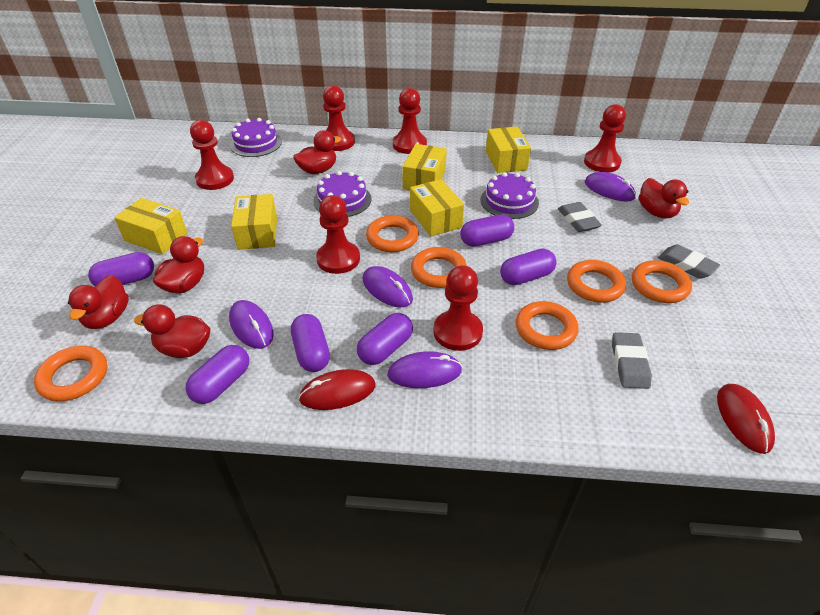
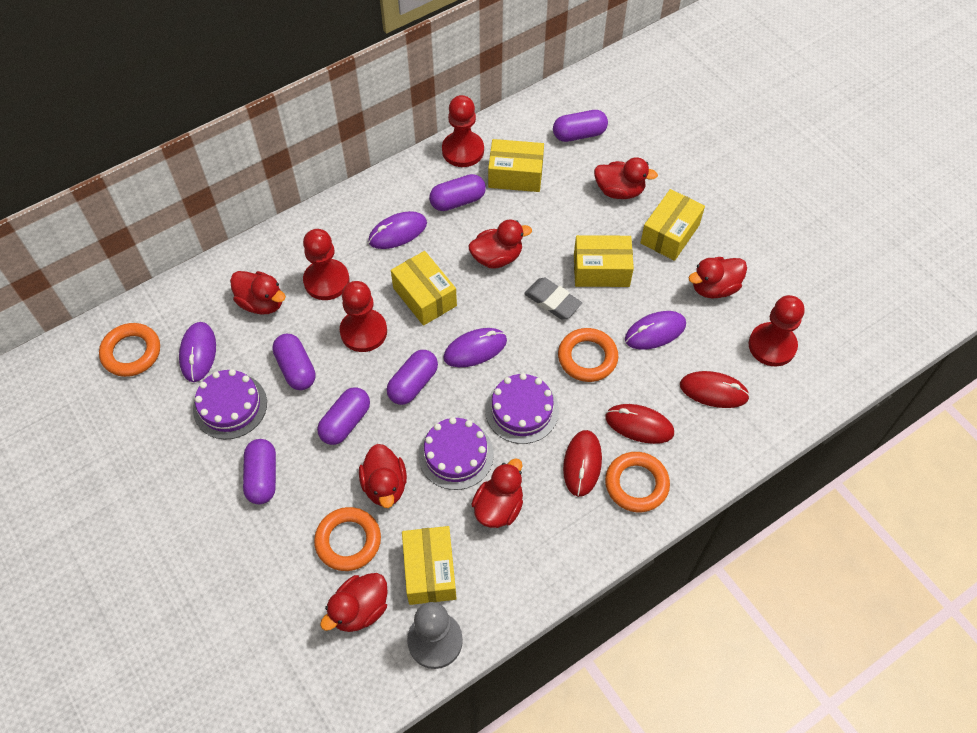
grey eraser: [558,202,602,232] [612,332,652,389] [658,244,720,279] = 3 -> [524,278,582,319] = 1
grey pawn: none = 0 -> [407,602,463,669] = 1
orange ring: [34,346,107,402] [366,215,419,252] [411,247,467,288] [516,301,578,350] [567,260,626,303] [632,260,692,303] = 6 -> [99,323,160,377] [314,507,381,571] [558,328,618,382] [605,452,670,512] = 4
red duck: [68,275,129,329] [134,304,210,358] [153,236,204,293] [293,130,341,174] [639,178,689,219] = 5 -> [230,271,286,315] [320,573,388,632] [359,444,407,508] [469,219,532,268] [471,458,523,528] [594,157,658,199] [689,257,747,298] = 7
red mouse: [299,369,376,410] [717,384,775,454] = 2 -> [563,430,602,497] [605,404,674,444] [680,371,750,408] = 3
red pawn: [190,120,234,190] [316,195,360,274] [323,85,355,151] [393,88,427,154] [433,265,483,351] [584,104,626,173] = 6 -> [303,229,350,300] [340,281,387,352] [442,95,484,167] [749,295,805,366] = 4

